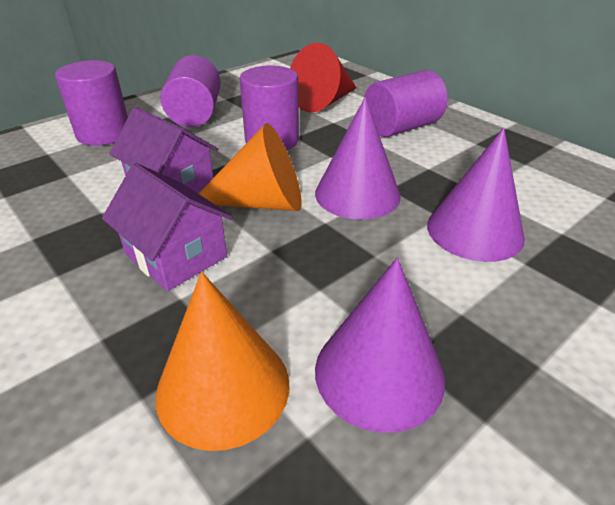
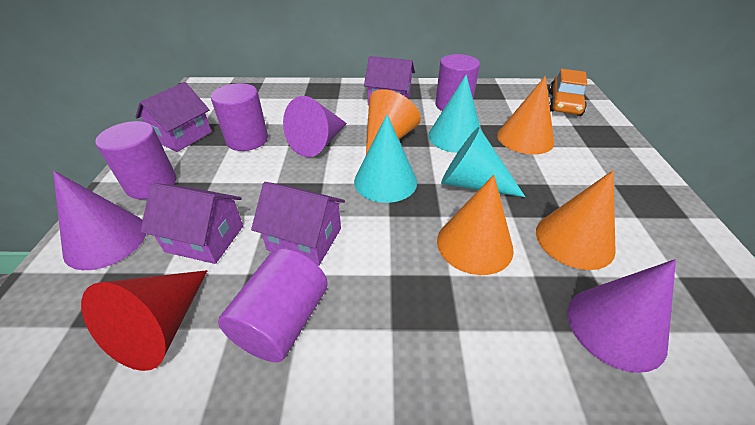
orange car: none = 0 -> [549,69,587,116] = 1
orange cone: [155,272,289,451] [199,123,302,211] = 2 -> [366,89,421,155] [437,175,514,275] [497,76,554,155] [536,170,616,270] = 4
purple house: [102,163,233,291] [109,107,218,194] = 2 -> [135,82,212,152] [141,183,243,264] [251,182,345,266] [364,56,415,106] = 4
turquoise cone: none = 0 -> [354,115,417,203] [428,75,481,153] [441,127,525,197] = 3

